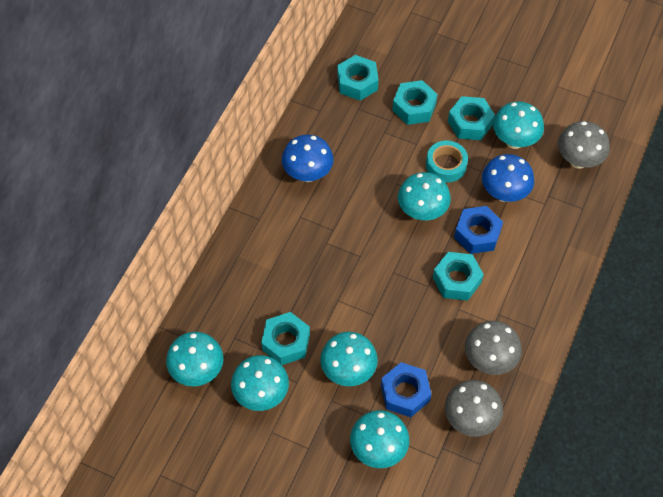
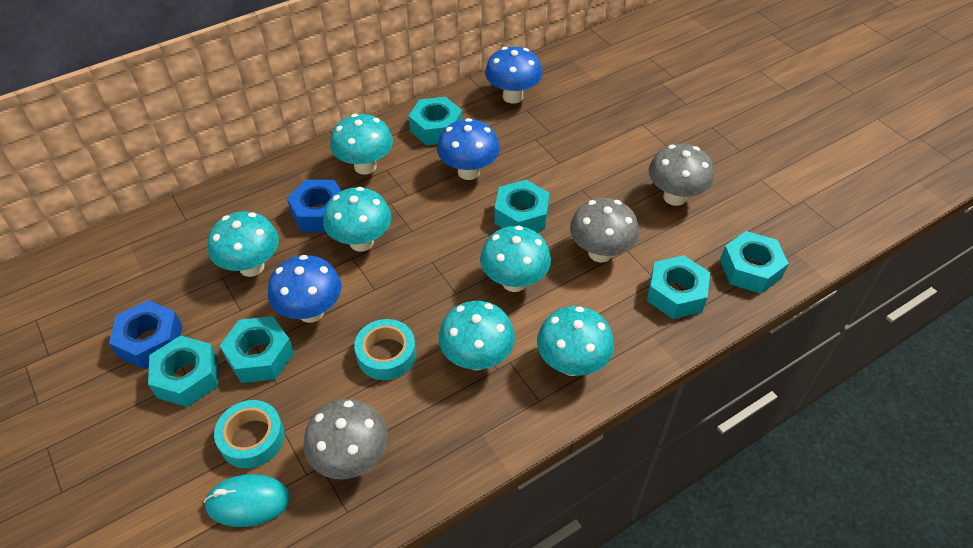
blue mushroom: [282,135,334,182] [482,154,534,202] = 2 -> [268,255,341,323] [437,118,500,180] [485,47,543,104] = 3
turquoise mouse: none = 0 -> [204,474,290,527] = 1
turquoise nut: [261,312,310,365] [337,55,379,101] [392,80,438,125] [433,252,484,301] [448,96,495,140] = 5 -> [148,335,218,407] [220,316,294,383] [409,97,462,145] [494,180,550,232] [647,255,710,319] [720,231,789,294] = 6
turquoise tape: [426,140,468,182] = 1 -> [214,400,285,468] [354,319,416,380] = 2

